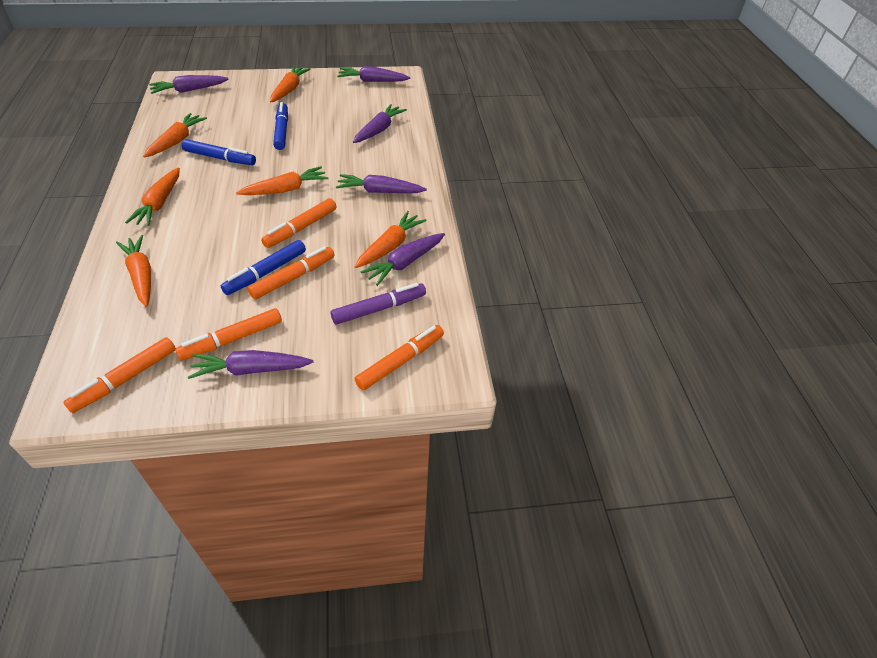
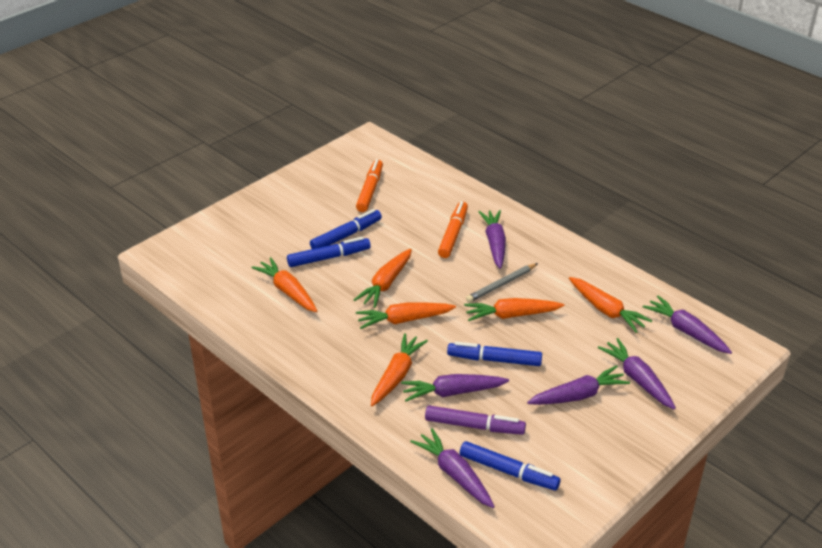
blue marker: [182,139,256,165] [221,240,306,295] [273,102,288,150] = 3 -> [287,237,371,267] [310,209,382,249] [447,342,542,366] [460,441,560,491] = 4
grey pencil: none = 0 -> [466,263,538,302] = 1
orange marker: [63,337,176,413] [175,308,282,360] [248,246,335,299] [261,198,336,248] [355,325,444,390] = 5 -> [356,159,383,212] [438,201,468,258] = 2

